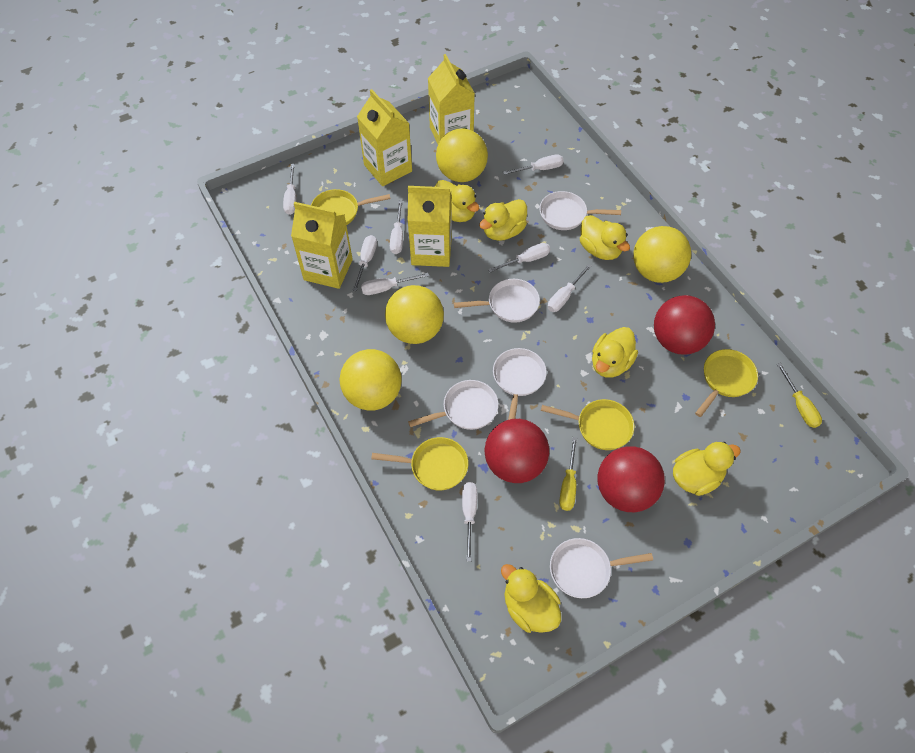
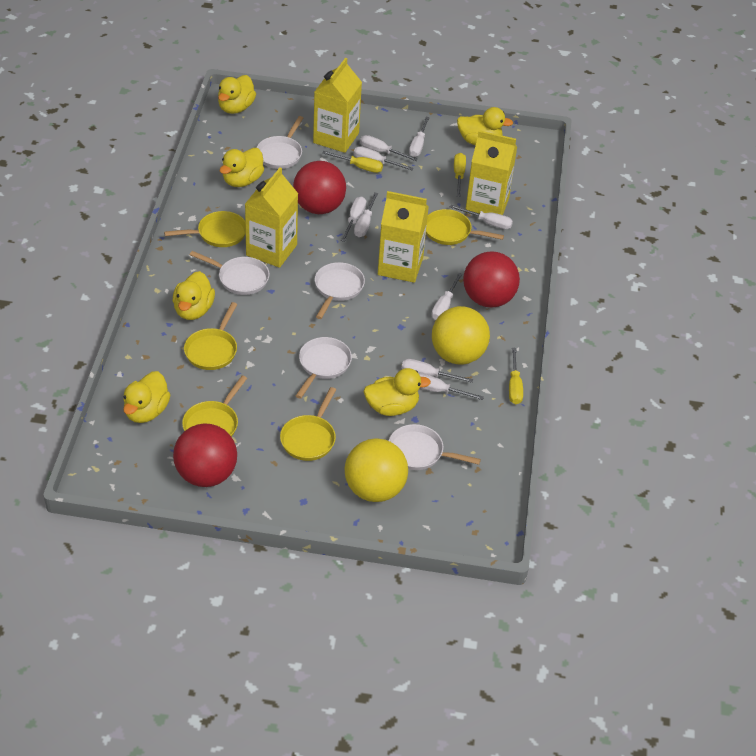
white screwdriver: [283,164,297,215] [352,235,377,291] [361,273,429,295] [390,200,403,254] [462,482,477,562] [488,243,550,272] [503,155,564,175] [548,264,592,312] = 8 -> [341,197,366,242] [354,146,414,170] [354,193,378,237] [360,135,418,161] [402,359,473,383] [409,117,430,157] [418,373,484,400] [432,273,463,320] [450,205,513,229] = 9
yellow ball: [340,349,402,410] [385,285,444,344] [436,128,488,182] [633,226,691,283] = 4 -> [345,438,408,502] [432,306,490,365] = 2
yellow pan: [311,189,391,225] [371,437,468,490] [541,399,634,450] [695,349,758,417] = 4 -> [164,211,246,247] [182,376,247,437] [184,302,237,370] [280,387,336,461] [426,209,504,245] = 5
yellow screwdriver: [559,437,577,511] [777,363,822,428] = 2 -> [322,151,383,173] [454,153,466,197] [509,348,523,404] = 3

